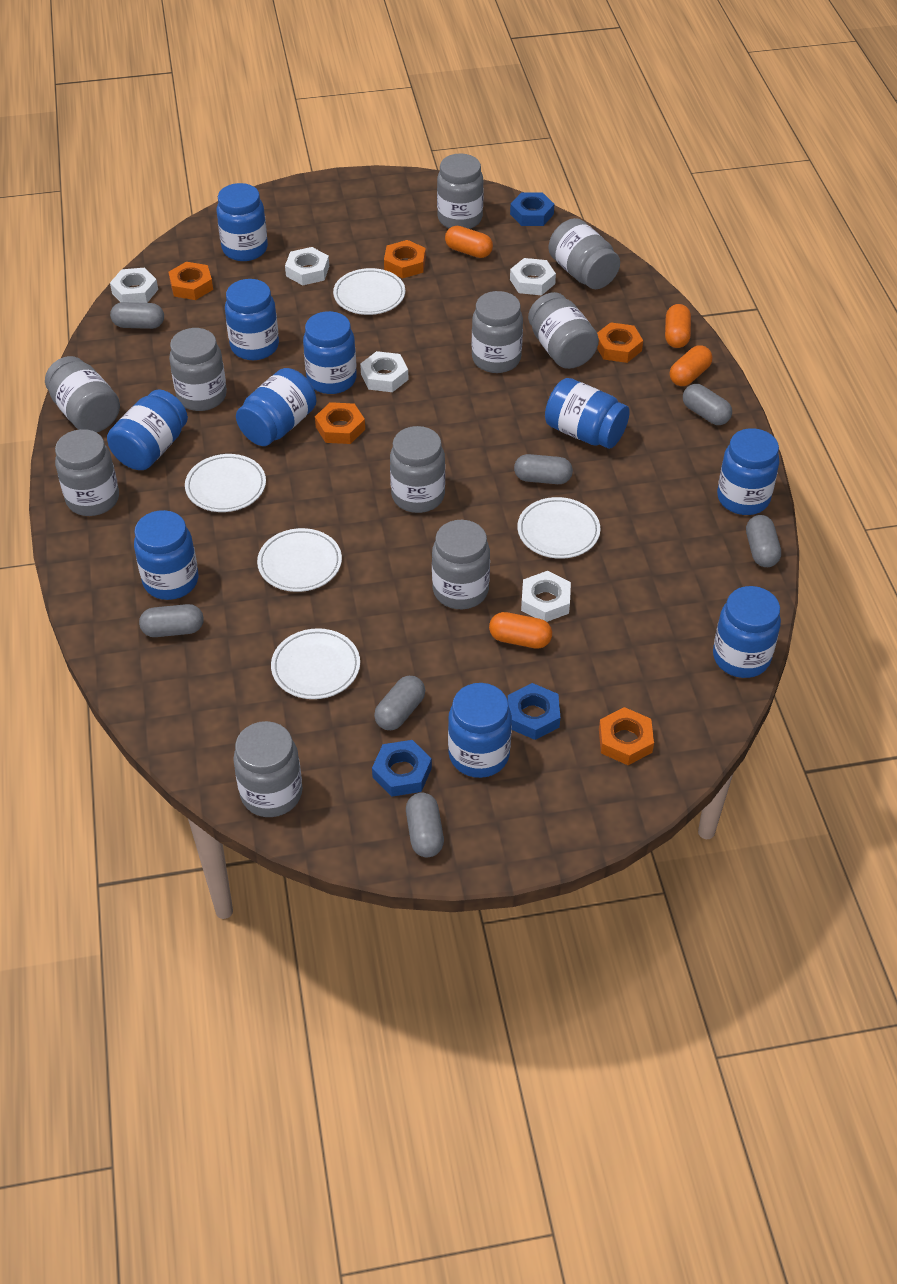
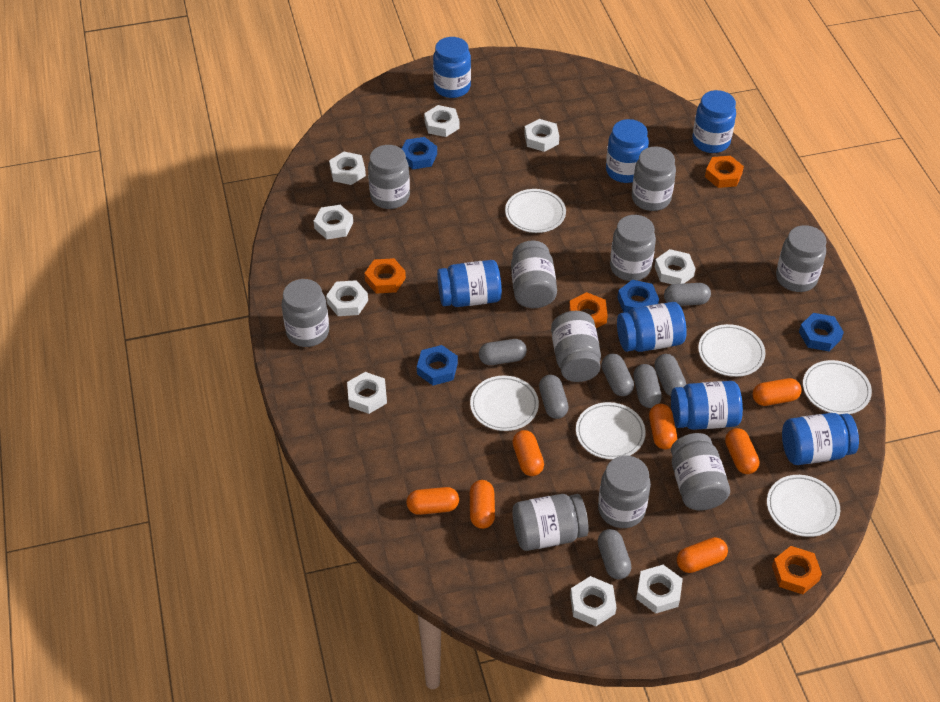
blue jar: [107,389,188,470] [134,510,198,600] [217,183,268,261] [225,279,279,360] [236,368,316,446] [303,311,357,394] [448,683,512,778] [545,378,630,449] [713,586,781,678] [717,428,779,515] = 10 -> [433,37,471,98] [437,260,502,307] [606,119,649,183] [617,302,687,352] [671,381,743,430] [692,90,736,153] [782,413,859,465] = 7
blue nut: [372,740,432,797] [508,683,560,740] [510,193,554,226] = 3 -> [402,137,437,169] [417,345,458,385] [617,280,659,313] [799,313,844,351] = 4
orange capsule: [445,226,493,258] [489,612,552,649] [665,304,691,348] [670,345,713,386] = 4 -> [406,487,459,515] [470,480,495,529] [512,430,544,476] [649,404,677,449] [677,537,728,573] [725,428,760,474] [753,378,802,406] = 7
orange nut: [168,262,213,300] [315,402,365,444] [384,240,426,279] [597,322,643,363] [599,707,654,765] = 5 -> [364,258,406,294] [569,292,608,328] [705,156,744,188] [772,546,822,594] = 4
white nut: [110,268,158,303] [285,247,329,285] [360,351,409,392] [510,258,556,295] [521,571,571,622] = 5 -> [314,205,353,239] [326,280,368,316] [329,152,366,185] [347,372,387,414] [424,105,460,137] [524,119,559,152] [570,576,617,626] [636,565,683,613] [655,249,696,284] = 9
white plate: [185,454,266,512] [257,528,342,592] [271,628,360,699] [333,268,405,315] [517,497,600,559] = 5 -> [470,375,539,431] [505,189,566,233] [576,402,646,460] [698,324,766,377] [767,475,840,537] [803,360,872,415] = 6

